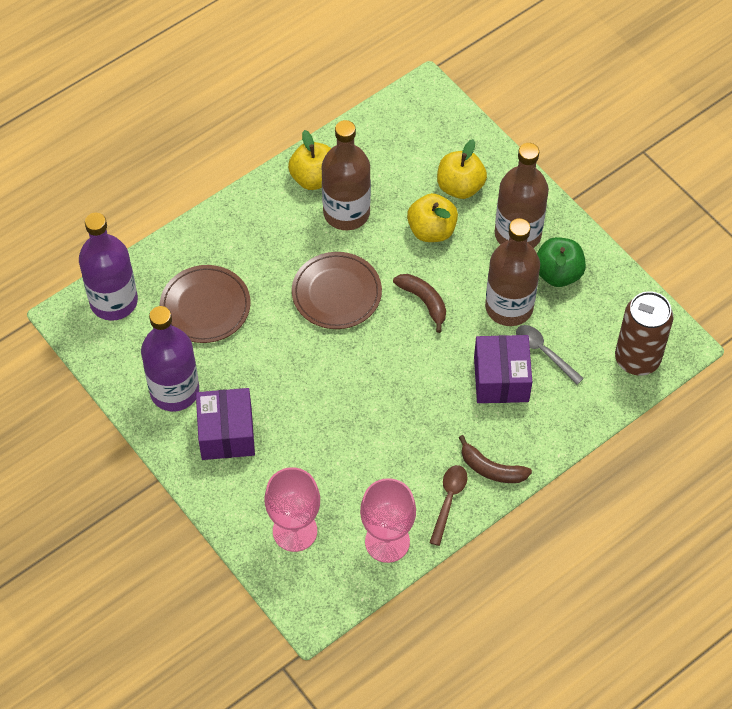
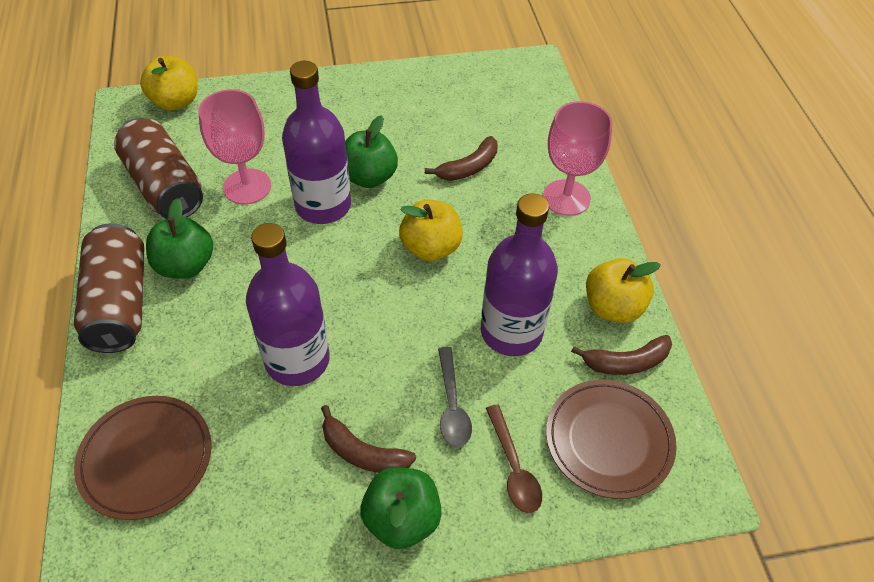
brown banana: [393,274,446,333] [459,435,532,483] = 2 -> [321,405,416,473] [425,136,498,181] [571,335,672,375] = 3
brown bottle: [322,120,371,230] [485,218,540,326] [495,143,549,248] = 3 -> none = 0
brown can: [615,291,673,376] = 1 -> [74,223,144,353] [114,118,203,219] = 2
green apple: [537,237,586,287] = 1 -> [146,198,213,279] [345,115,398,188] [360,467,442,549] = 3
purple bottle: [79,213,138,321] [141,306,199,411] = 2 -> [246,223,330,386] [282,61,351,224] [481,193,558,356] = 3
purple box: [196,388,255,460] [474,335,532,403] = 2 -> none = 0

